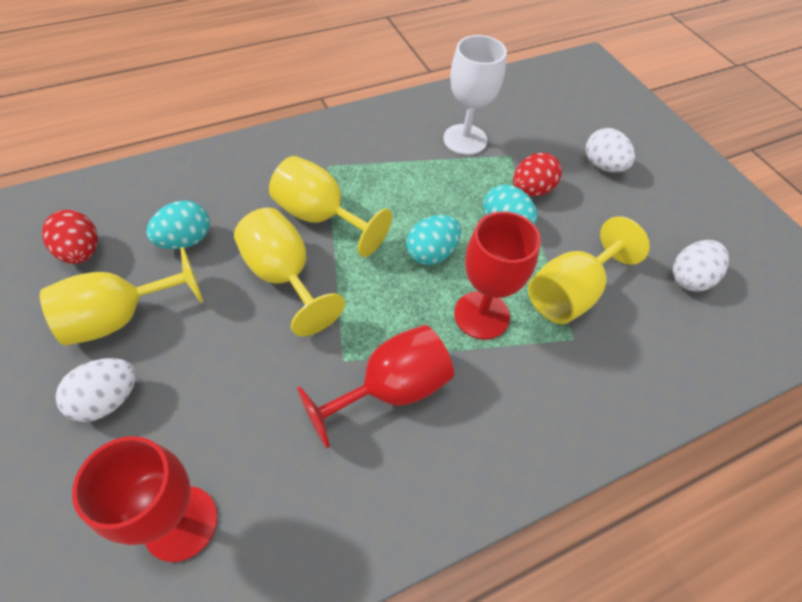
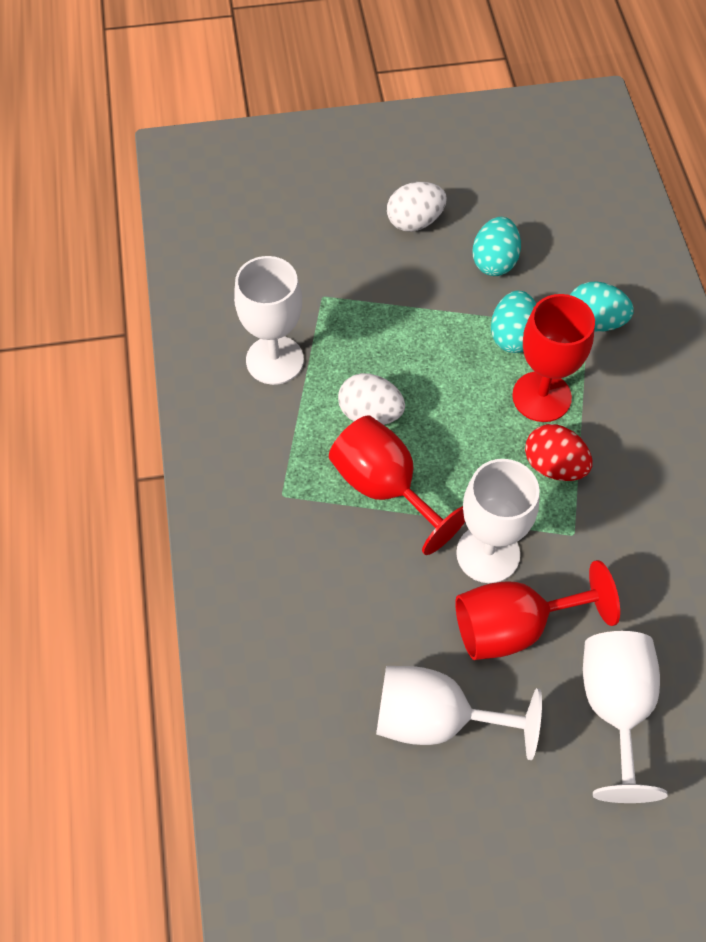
red egg: [42,210,98,264] [513,152,562,196] = 2 -> [525,424,592,481] = 1
white egg: [55,358,136,422] [586,128,635,172] [673,240,729,292] = 3 -> [338,373,405,425] [387,182,447,232] = 2
white goblet: [443,35,507,155] = 1 -> [234,256,304,385] [376,666,542,760] [456,459,540,583] [583,631,668,803] = 4
yellow goblet: [40,247,204,346] [234,208,345,336] [269,156,392,257] [528,216,650,324] = 4 -> none = 0

